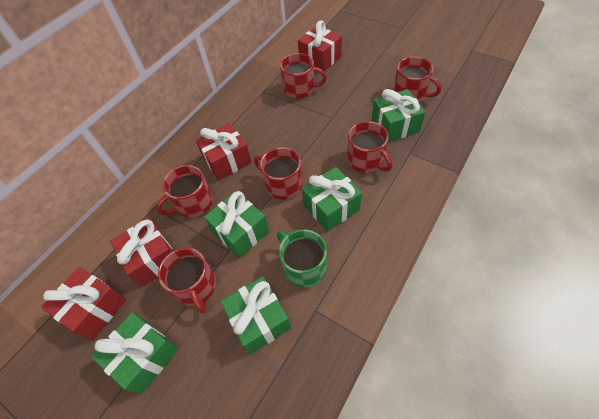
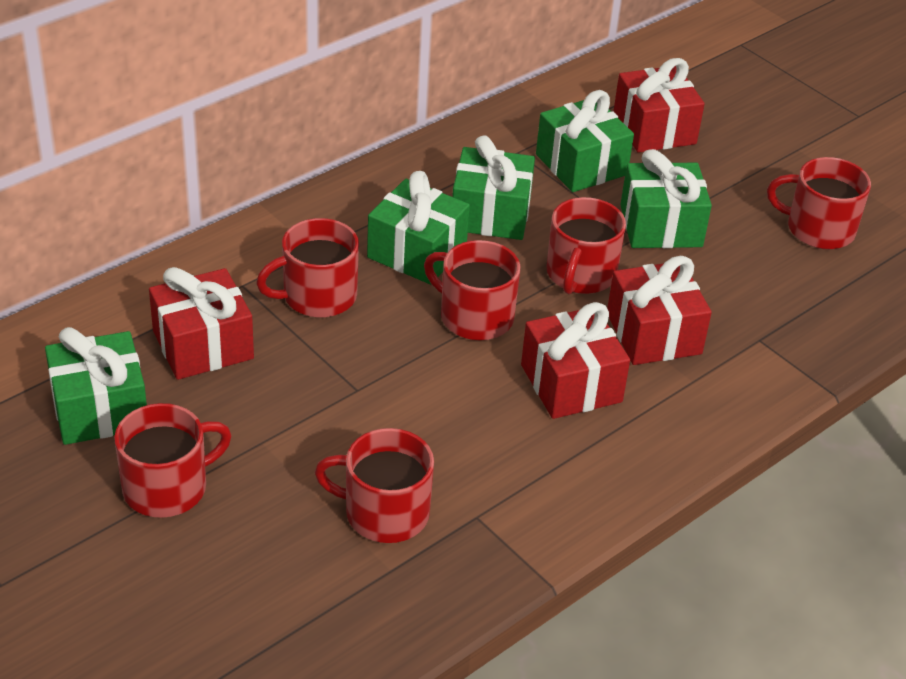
green mug: [277,229,327,288] = 1 -> none = 0

